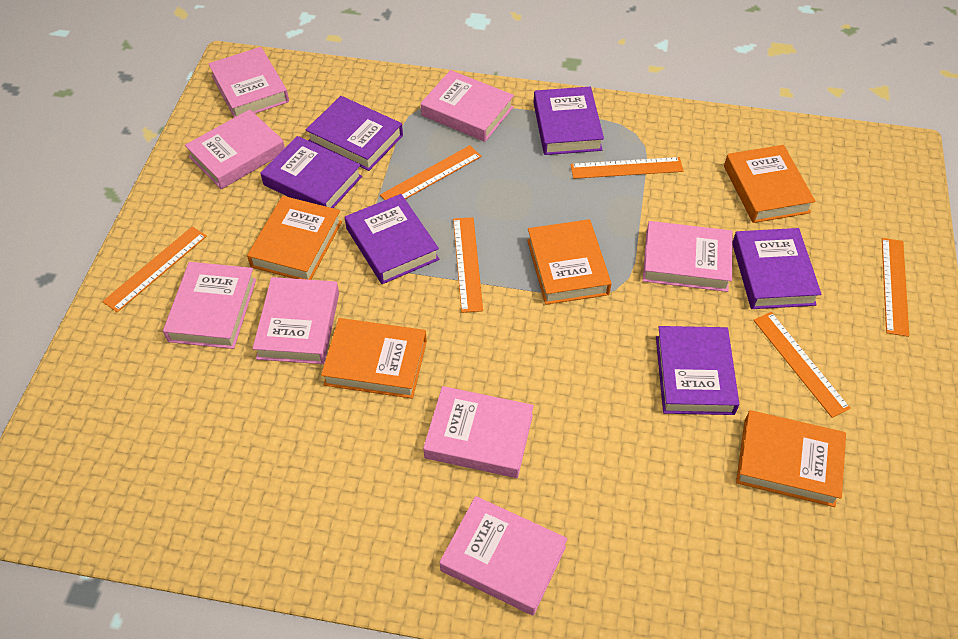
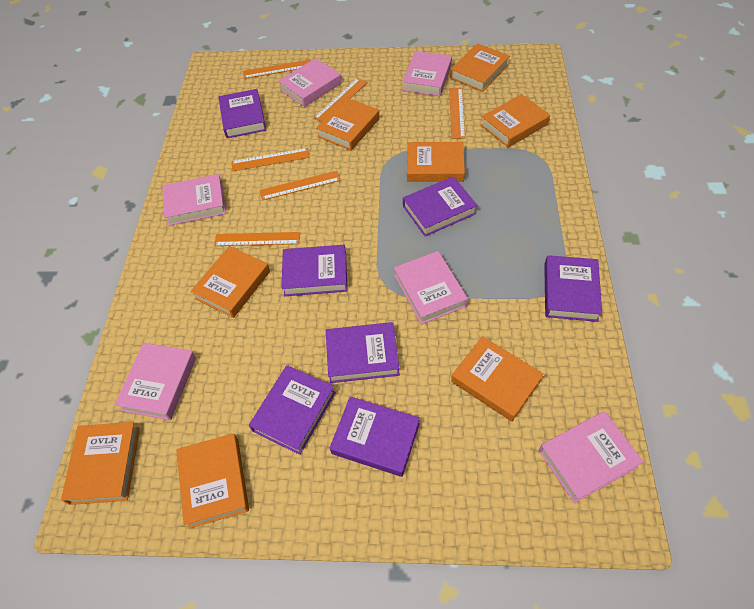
orange book: [247,196,342,280] [321,318,427,399] [527,219,612,305] [724,145,815,223] [736,410,846,507] = 5 -> [61,422,140,505] [176,433,249,529] [191,246,270,318] [316,97,380,151] [407,142,465,182] [450,43,510,92] [451,336,544,422] [481,94,550,147] = 8
pink book: [163,262,256,349] [185,109,285,189] [208,47,289,118] [253,277,339,364] [421,70,514,142] [423,386,534,478] [440,496,568,615] [643,221,733,292] = 8 -> [114,343,196,420] [162,174,226,226] [278,58,342,107] [394,251,468,324] [403,51,452,96] [539,411,643,503] = 6
purple book: [261,136,362,208] [306,96,403,171] [345,194,439,284] [534,87,604,155] [656,326,739,415] [732,228,822,309] = 6 -> [219,89,266,138] [249,365,336,455] [282,245,348,296] [326,322,400,383] [330,396,420,477] [403,176,478,236] [544,255,602,322] = 7

